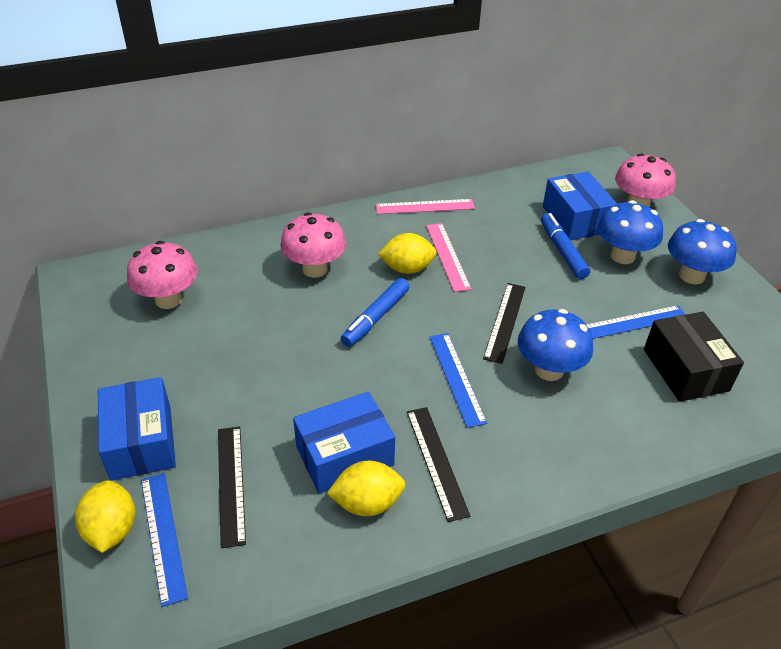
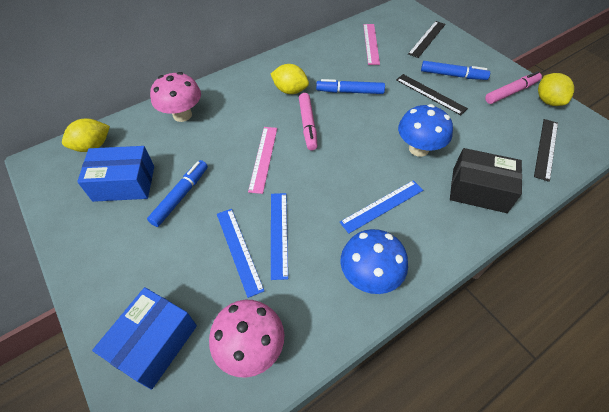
blue box: [98,377,176,481] [293,392,395,494] [543,172,617,240] = 3 -> [77,146,154,202] [92,287,197,390] = 2
blue marker: [341,278,409,347] [541,213,590,279] = 2 -> [147,160,208,227] [316,79,385,94] [421,61,490,80] = 3
blue mushroom: [518,309,593,381] [598,200,663,264] [668,219,737,284] = 3 -> [341,229,408,294] [398,104,453,157] = 2
pink marker: none = 0 -> [299,93,317,150] [485,71,542,104] = 2
pink mushroom: [127,241,198,309] [280,212,346,278] [615,153,676,208] = 3 -> [150,72,201,122] [209,300,285,378] = 2

